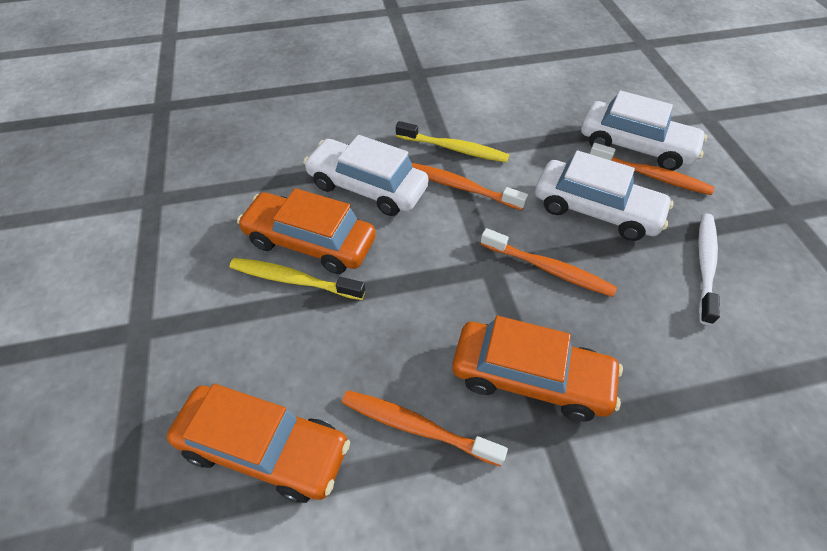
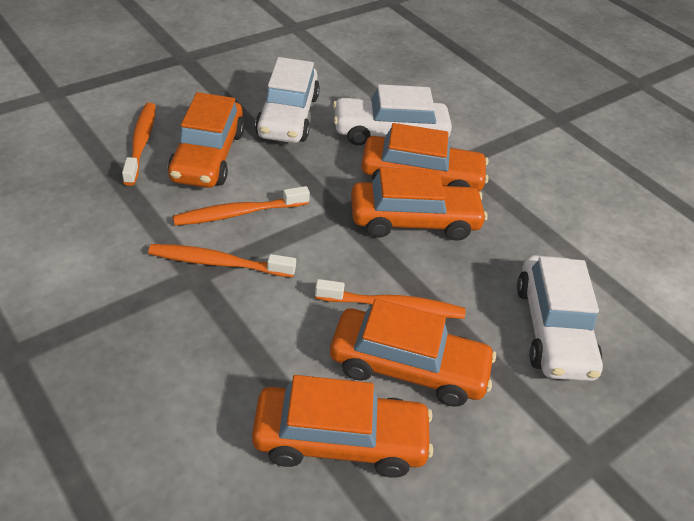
orange car: [167,384,350,503] [237,188,376,274] [452,316,623,421] = 3 -> [168,92,245,188] [252,375,433,478] [330,299,496,407] [351,167,487,241] [361,123,488,192] = 5
white toothbrush: [698,213,720,325] = 1 -> none = 0
yellow toothbrush: [230,258,365,300] [396,121,509,162] = 2 -> none = 0

